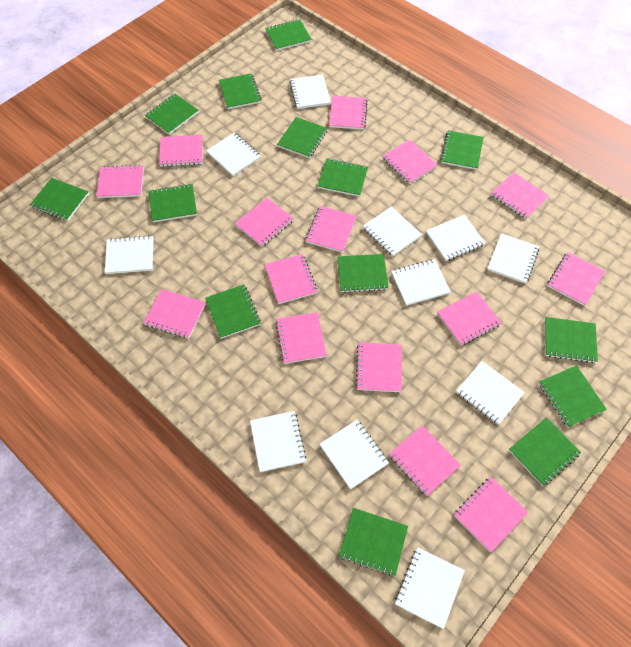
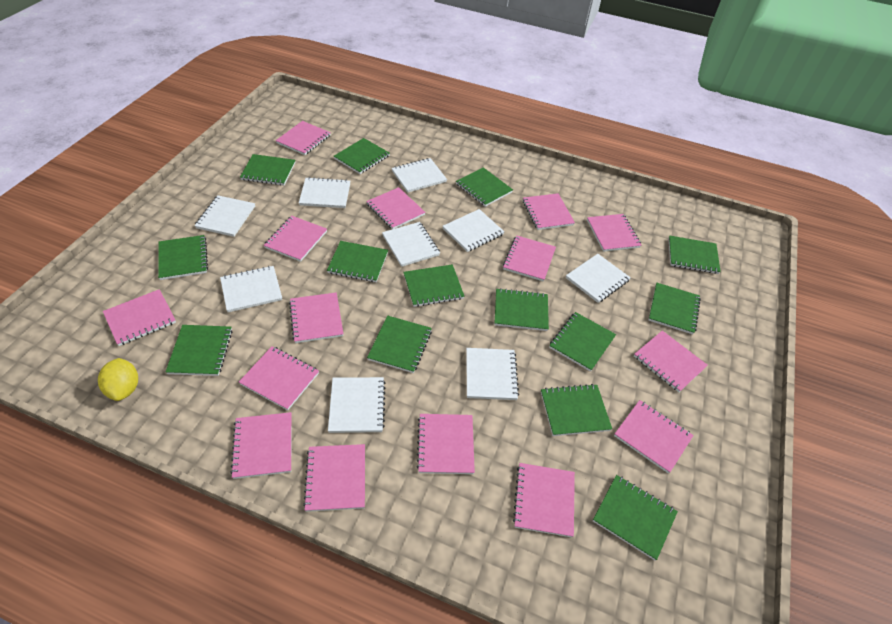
white notebook: [105,235,154,274] [206,133,261,176] [250,411,306,472] [289,75,331,109] [319,420,389,490] [363,206,422,256] [391,259,451,306] [395,547,465,629] [426,215,485,261] [456,361,525,425] [487,233,539,284] = 11 -> [194,195,255,237] [220,266,282,312] [299,177,350,208] [328,377,386,433] [382,222,440,267] [392,158,447,193] [443,209,504,252] [466,348,519,400] [566,254,631,303] = 9
yellow lemon: none = 0 -> [98,358,138,401] = 1

